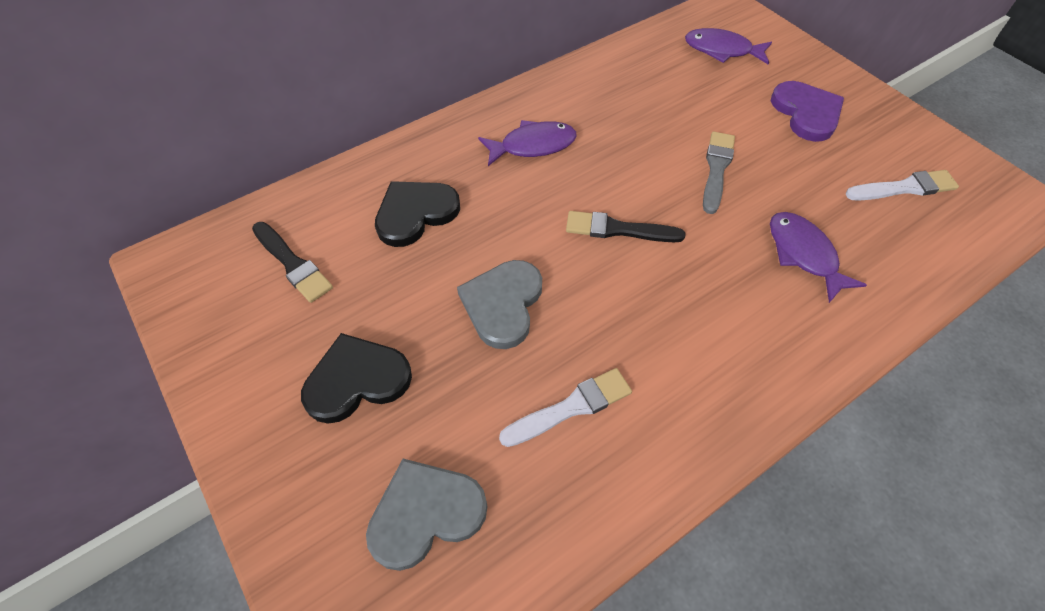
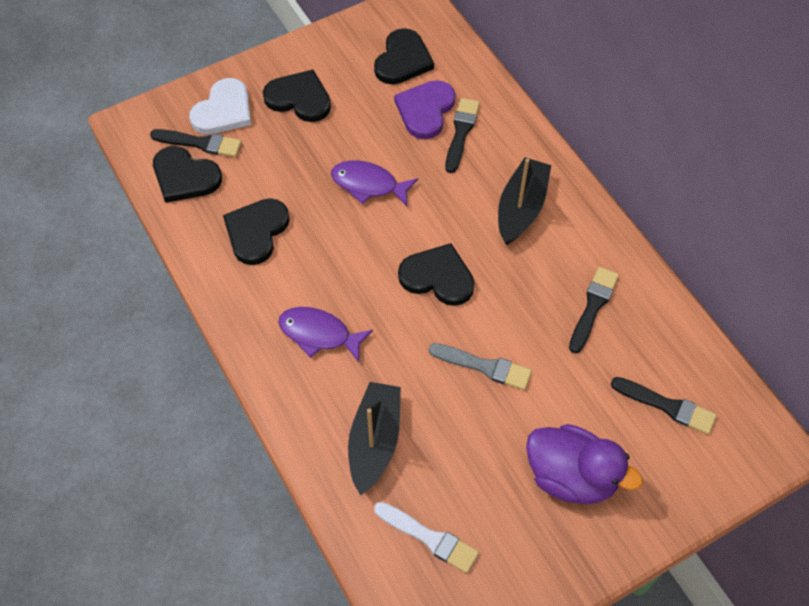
black boat: none = 0 -> [348,382,401,495] [498,157,551,245] = 2
black brush: [252,222,333,303] [566,211,685,242] = 2 -> [150,129,242,157] [445,98,480,173] [569,267,619,353] [611,377,717,434] = 4
black heart: [301,333,412,424] [375,181,460,247] = 2 -> [153,146,222,203] [223,198,290,265] [263,70,331,122] [374,28,434,84] [398,243,475,306] = 5
grey heart: [366,459,487,571] [457,260,542,349] = 2 -> none = 0
purple duck: none = 0 -> [526,424,643,504] = 1
purple fish: [478,120,577,166] [685,28,772,65] [770,212,867,303] = 3 -> [278,307,373,362] [331,160,418,206] = 2
white brush: [499,368,632,447] [845,170,959,201] = 2 -> [374,502,479,573] = 1
white heart: none = 0 -> [189,78,251,134] = 1

